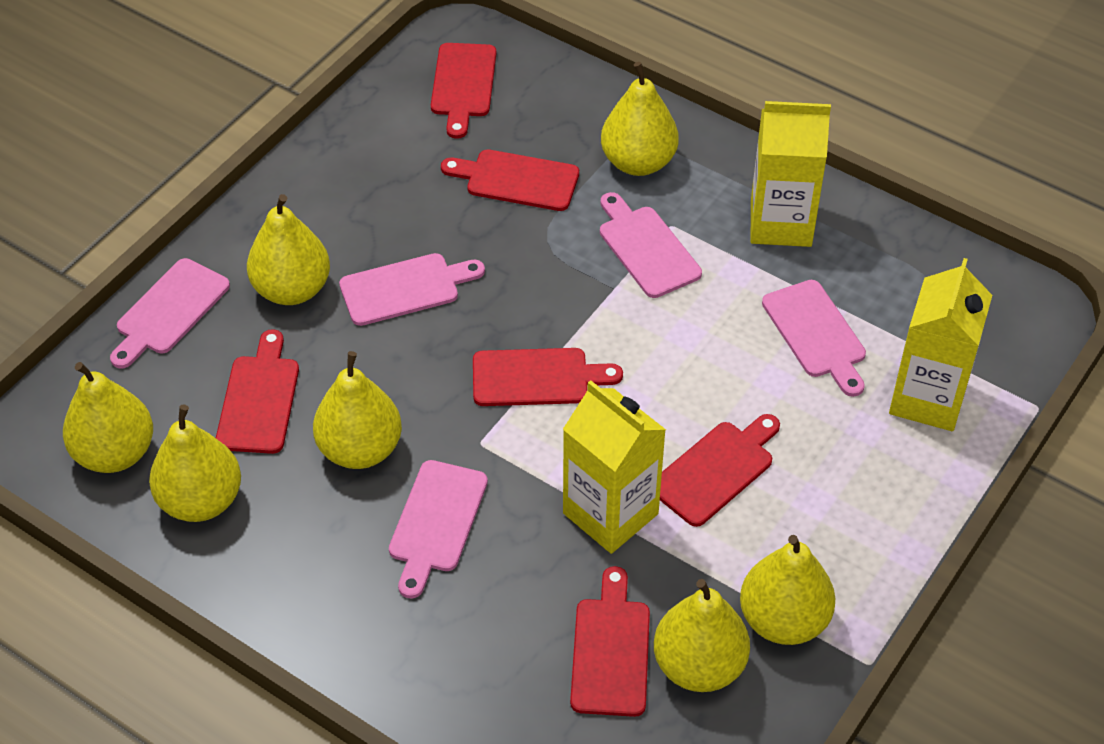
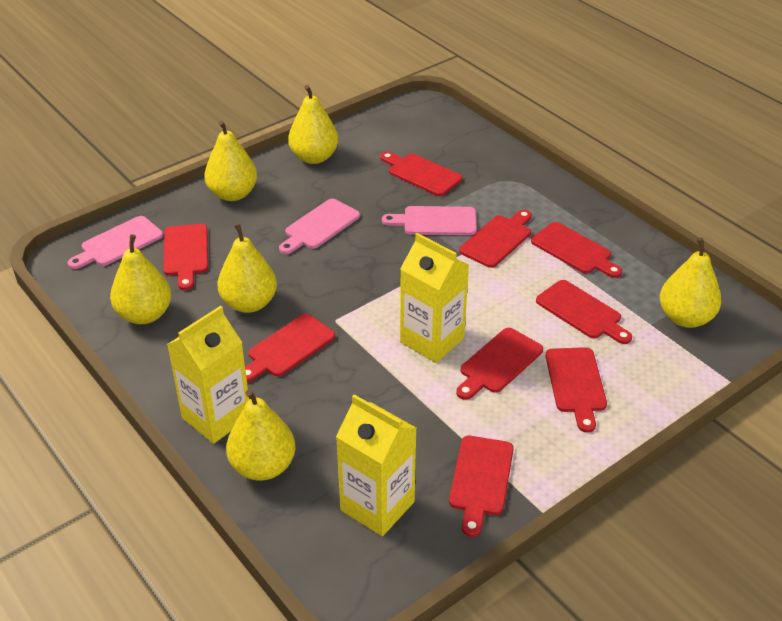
pink cutting board: [110,258,230,368] [339,253,485,326] [389,460,488,599] [600,192,702,298] [762,280,866,397] = 5 -> [68,216,163,269] [279,199,360,254] [382,206,477,235] = 3
red cutting board: [216,329,299,454] [431,43,496,139] [441,150,579,211] [473,348,623,406] [570,566,650,717] [660,414,780,527] = 6 -> [163,224,208,290] [245,314,335,382] [380,152,462,196] [449,436,514,537] [456,328,543,400] [459,210,532,268] [531,222,622,278] [536,280,632,344] [545,347,607,433] = 9
yellow pear: [63,362,153,473] [149,405,241,522] [247,194,330,305] [313,351,402,469] [601,62,679,176] [654,579,750,692] [740,535,835,645] = 7 -> [110,234,171,324] [204,121,257,201] [218,223,277,313] [226,389,295,481] [288,85,338,164] [660,238,722,328] = 6

